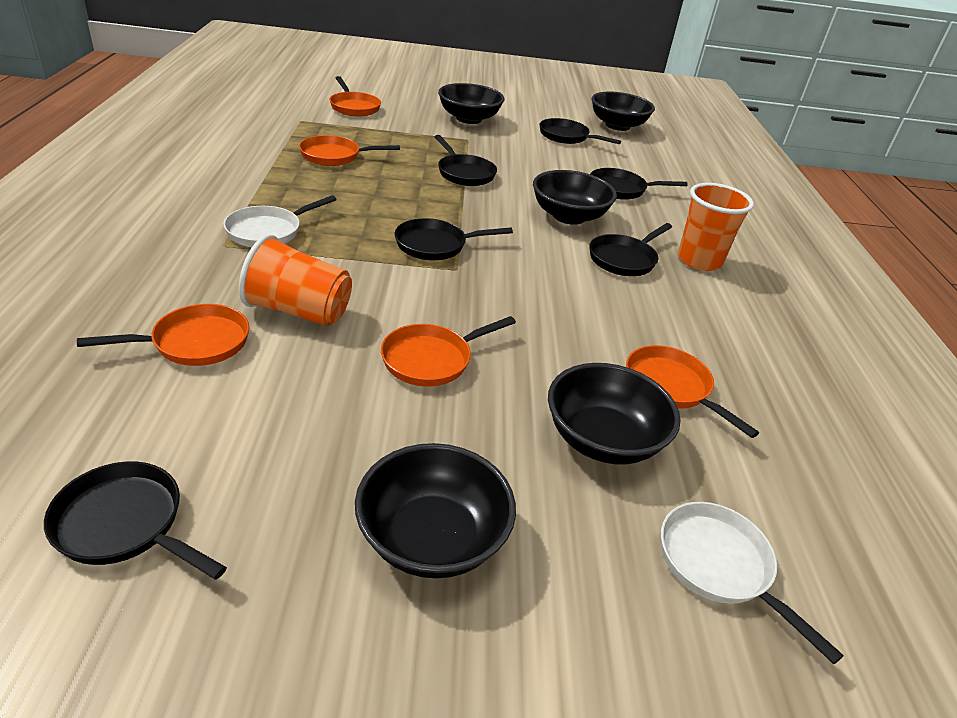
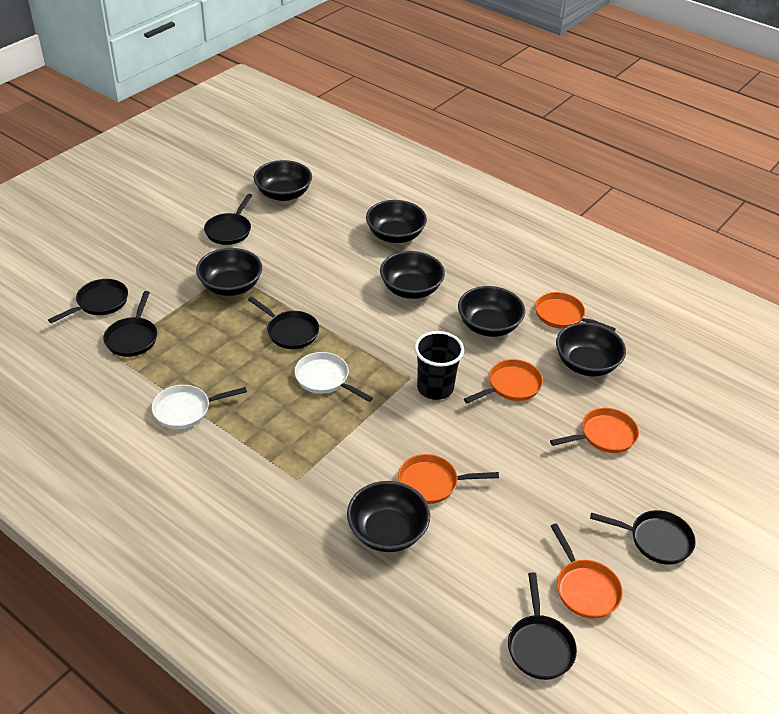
black bowl: [355,443,516,578] [438,83,504,124] [533,170,617,225] [548,363,681,465] [592,91,655,131] = 5 -> [196,248,262,296] [253,160,312,201] [347,481,430,552] [366,200,427,243] [380,251,445,299] [458,286,525,337] [556,322,626,376] = 7
black cup: none = 0 -> [414,331,464,400] = 1
orange cup: [239,234,352,326] [678,183,754,271] = 2 -> none = 0

